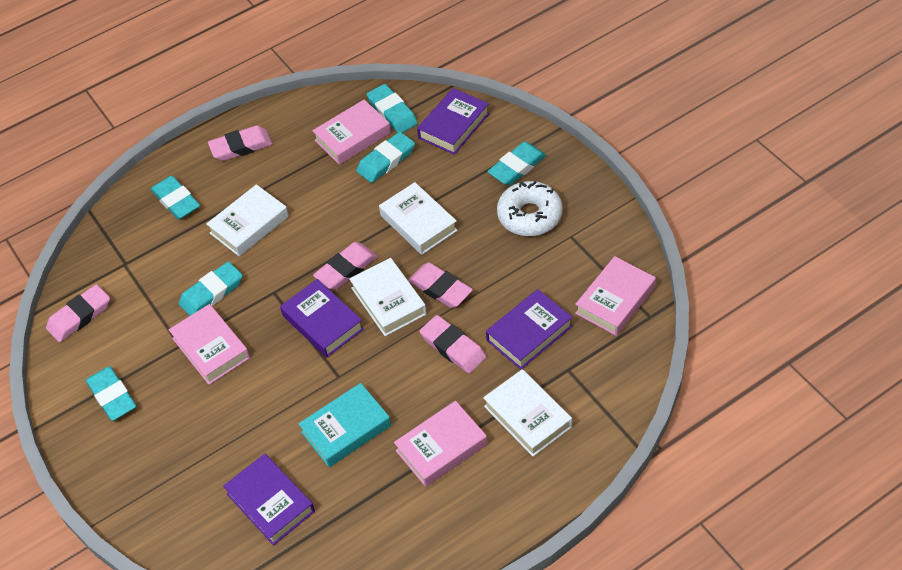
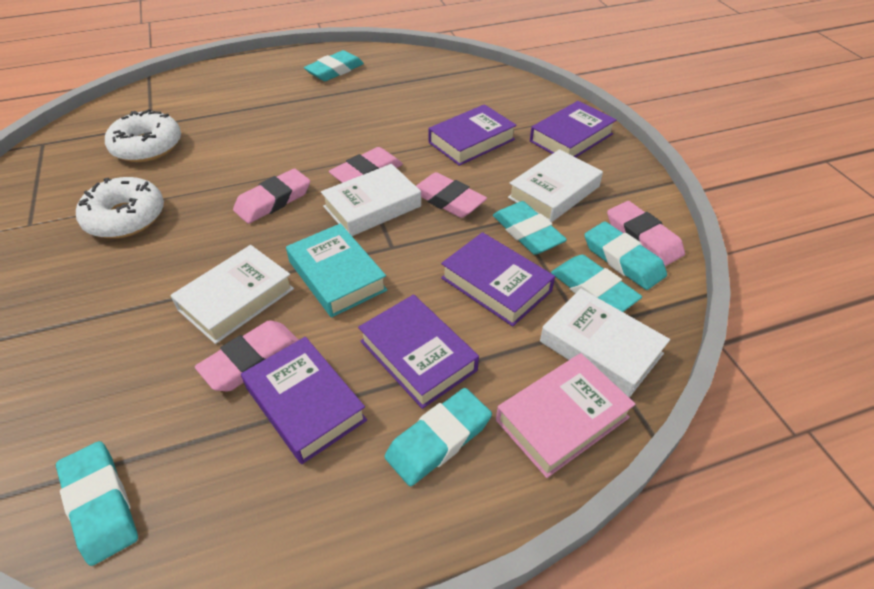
pink book: [169,304,250,385] [312,100,391,165] [394,401,487,487] [575,256,656,336] = 4 -> [496,353,636,478] = 1
purple book: [223,454,315,546] [280,279,364,358] [417,88,490,155] [486,289,573,370] = 4 -> [241,337,367,464] [358,294,479,409] [428,104,517,166] [441,232,555,327] [530,101,617,157] = 5
white donut: [497,181,563,236] = 1 -> [76,177,164,238] [105,109,181,162] = 2

